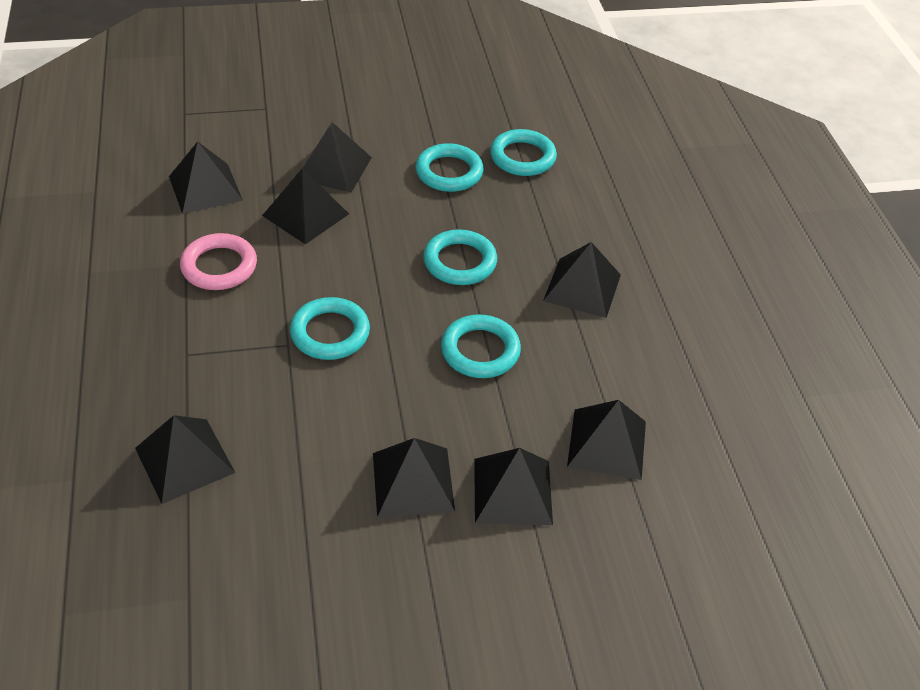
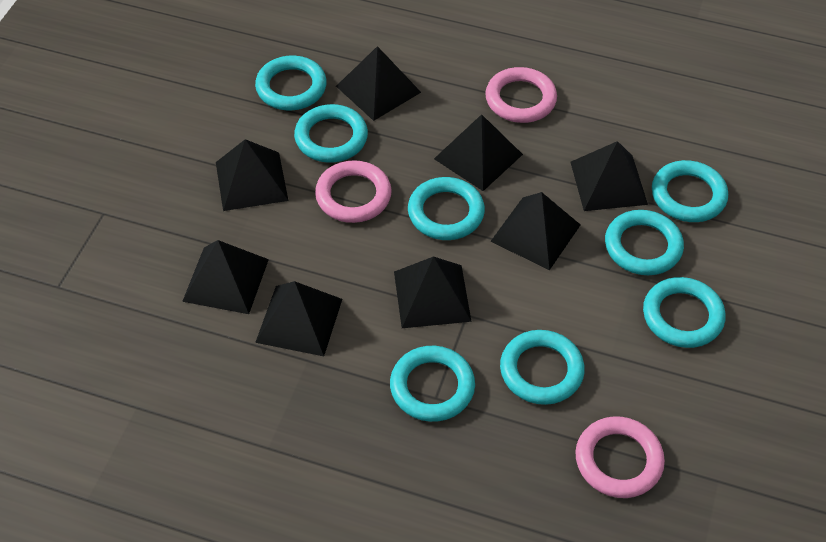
pink ring: [180,233,257,290] = 1 -> [315,160,392,223] [485,67,557,123] [575,416,665,498] = 3
turquoise ring: [290,297,370,360] [415,143,484,192] [423,229,497,285] [441,314,521,378] [490,129,557,176] = 5 -> [255,55,327,110] [294,104,368,163] [390,346,475,422] [408,177,485,240] [500,330,585,405] [605,210,684,275] [643,277,726,348] [652,160,728,222] = 8

